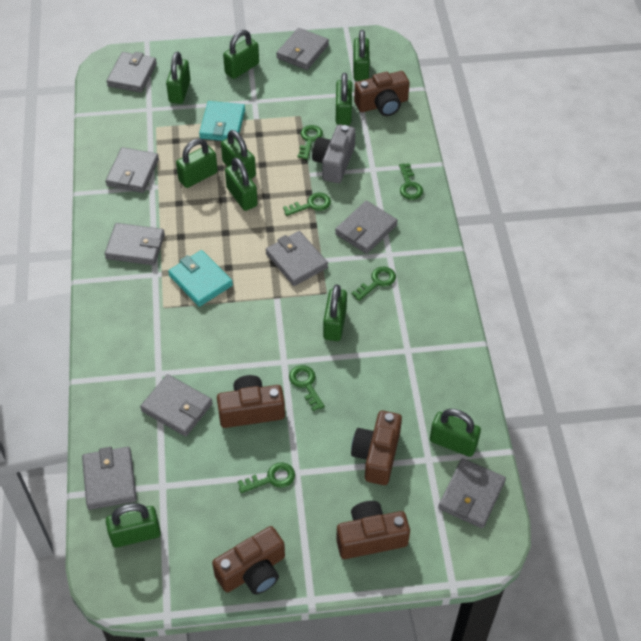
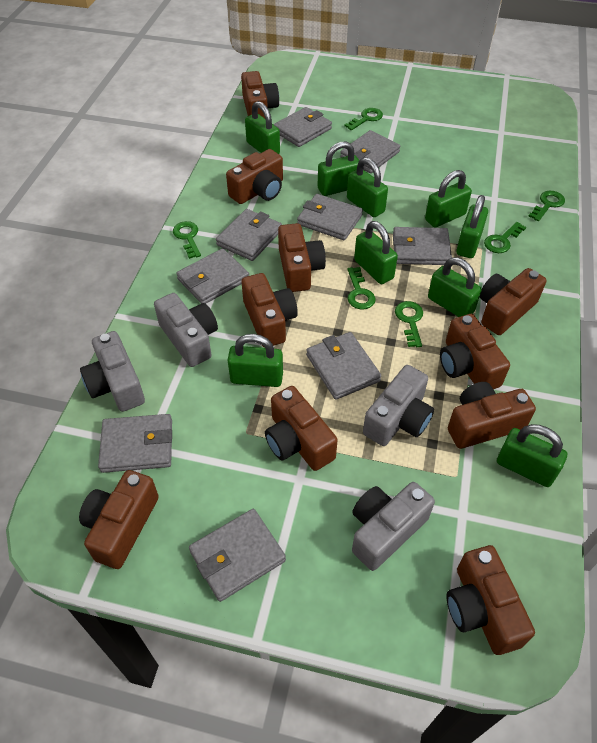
brown camera: [212,526,285,594] [217,375,285,428] [336,501,410,559] [351,411,402,485] [354,71,410,116] = 5 -> [79,470,159,569] [226,149,283,204] [241,71,279,118] [242,273,298,347] [265,386,338,471] [278,223,326,292] [440,314,510,389] [447,545,535,655] [448,382,536,449] [480,268,547,335] = 10
green padlock: [106,503,161,548] [166,52,191,104] [176,139,218,188] [221,130,256,179] [223,30,259,79] [225,157,258,211] [323,284,347,341] [336,73,352,125] [353,30,370,81] [430,409,481,457] = 10 -> [228,334,283,387] [245,101,280,154] [318,142,360,196] [347,157,388,217] [354,221,398,284] [425,170,472,228] [428,257,481,317] [456,195,488,258] [497,424,567,487] = 9
grey camera: [312,124,356,183] = 1 -> [80,331,145,412] [154,293,218,367] [352,482,435,571] [363,365,434,446] = 4
turquoise wallet: [168,250,233,307] [199,101,245,141] = 2 -> none = 0

